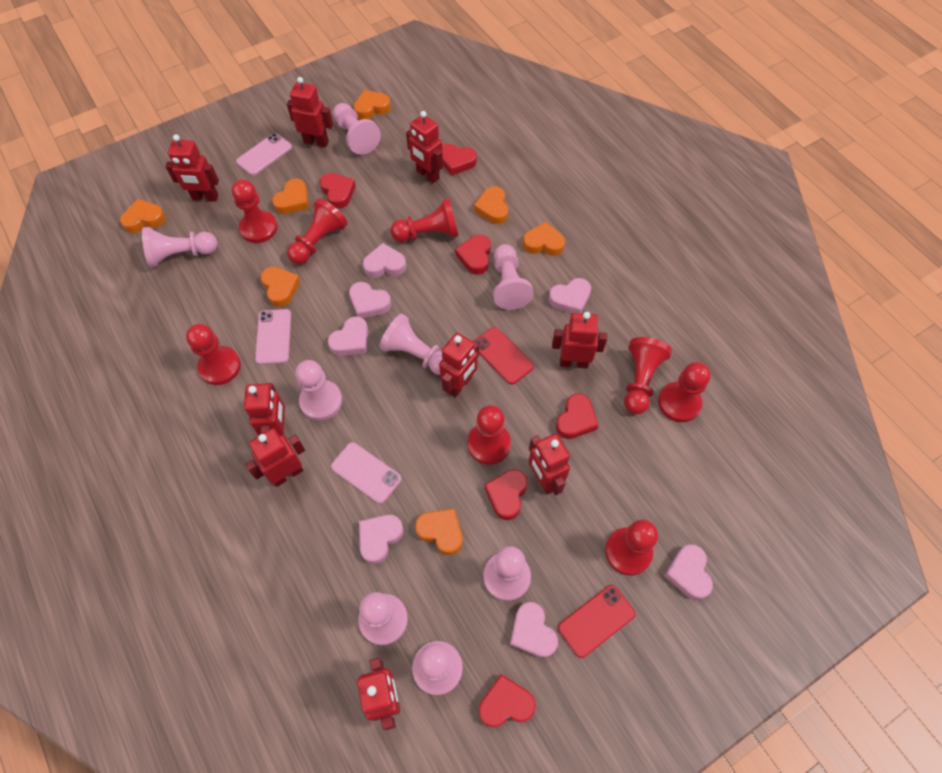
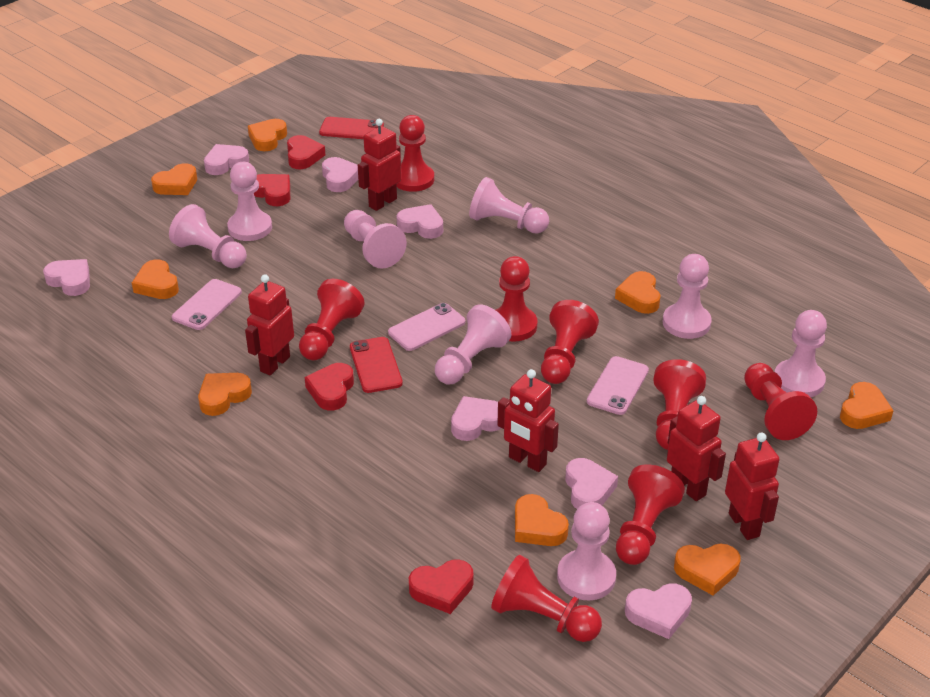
orange heart: [120,199,166,233] [261,267,300,307] [272,179,309,214] [354,90,391,120] [415,509,463,555] [474,186,508,224] [523,222,565,256] = 7 -> [132,259,179,299] [151,163,197,195] [198,373,252,416] [248,119,287,151] [515,494,569,546] [615,271,660,314] [674,544,740,595] [840,382,893,429] = 8
red heart: [320,173,356,209] [442,144,477,175] [455,234,491,275] [479,674,536,727] [484,469,528,520] [556,394,599,439] = 6 -> [254,174,290,206] [287,135,325,169] [305,363,354,411] [409,559,473,614] = 4
red robot: [165,134,219,202] [244,383,285,436] [245,428,305,487] [287,77,333,148] [357,658,400,730] [406,111,443,183] [439,333,479,398] [528,433,570,495] [552,312,607,369] = 9 -> [245,274,294,375] [358,119,401,211] [497,369,559,472] [667,396,726,501] [725,432,780,540] = 5

